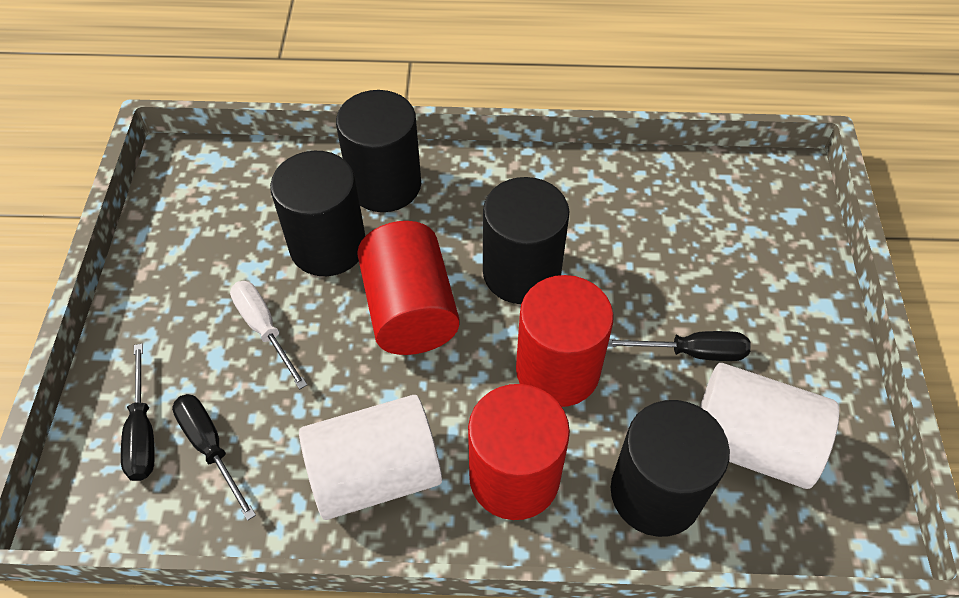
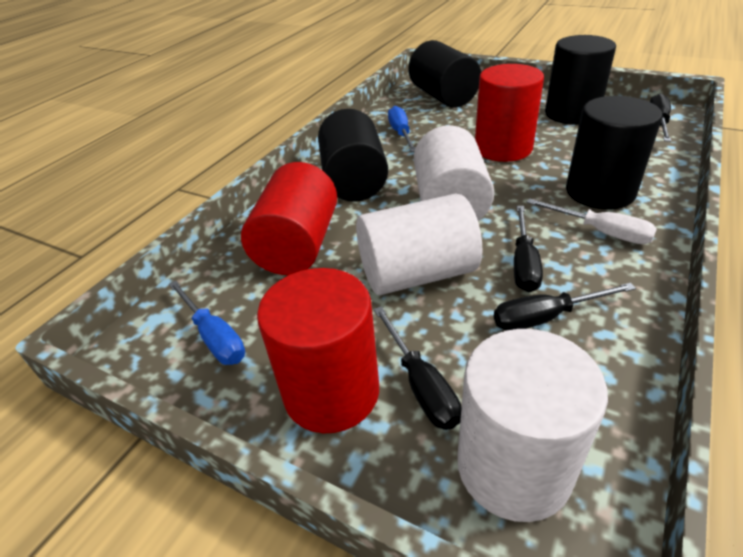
black screwdriver: [121,344,155,481] [172,394,256,521] [608,331,751,361] = 3 -> [374,306,462,430] [494,283,636,331] [514,206,543,292] [650,93,671,142] = 4
blue screwdriver: none = 0 -> [169,281,245,365] [388,106,416,152] = 2
white cylinder: [299,395,442,520] [700,363,839,489] = 2 -> [356,193,482,295] [414,125,494,221] [457,329,608,522] = 3

